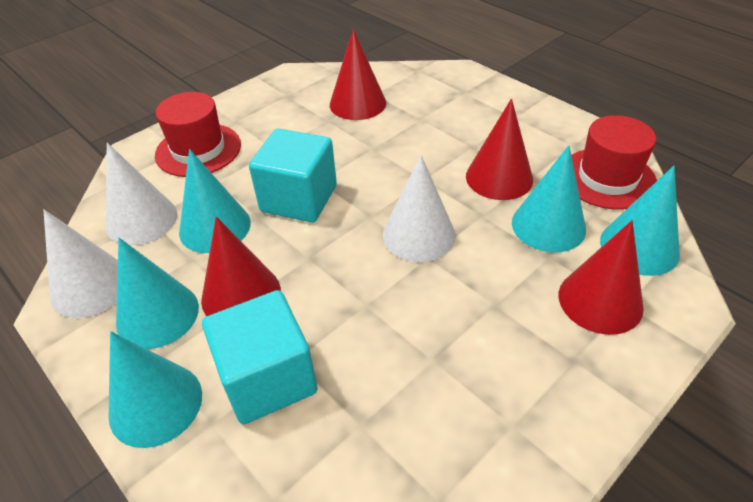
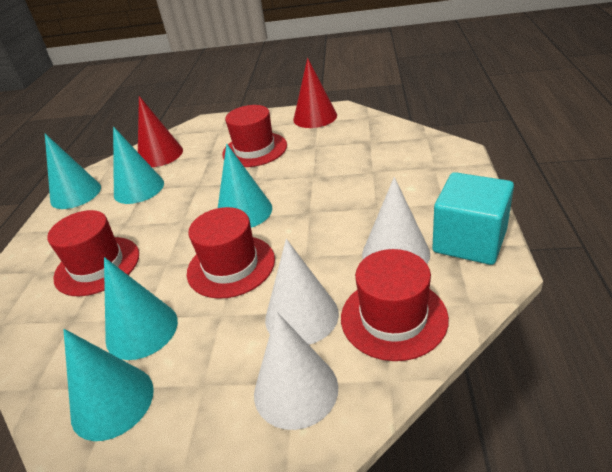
red cone: [201,217,281,316] [330,29,386,120] [466,99,533,200] [559,220,644,335] = 4 -> [138,96,183,167] [293,58,337,128] = 2
red hat: [155,92,241,177] [571,115,657,210] = 2 -> [47,210,139,296] [187,207,275,299] [222,105,287,167] [341,249,449,361] = 4
turquoise cube: [202,290,317,424] [249,128,337,223] = 2 -> [432,172,514,265] = 1

